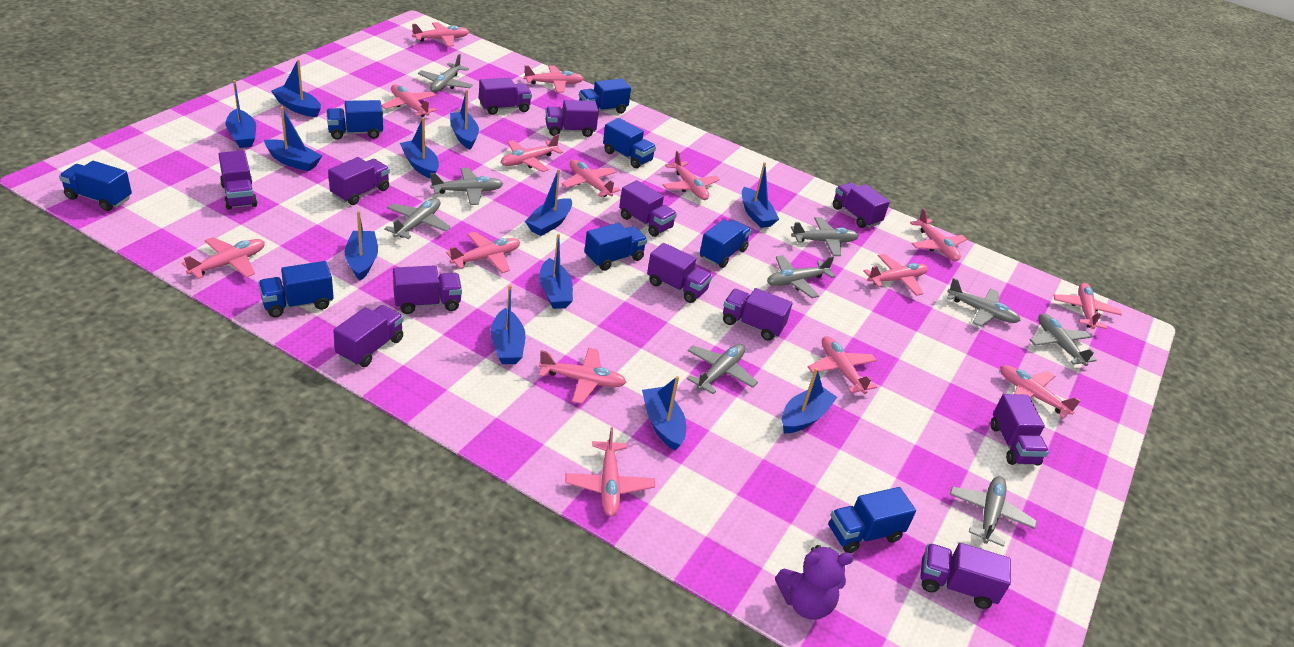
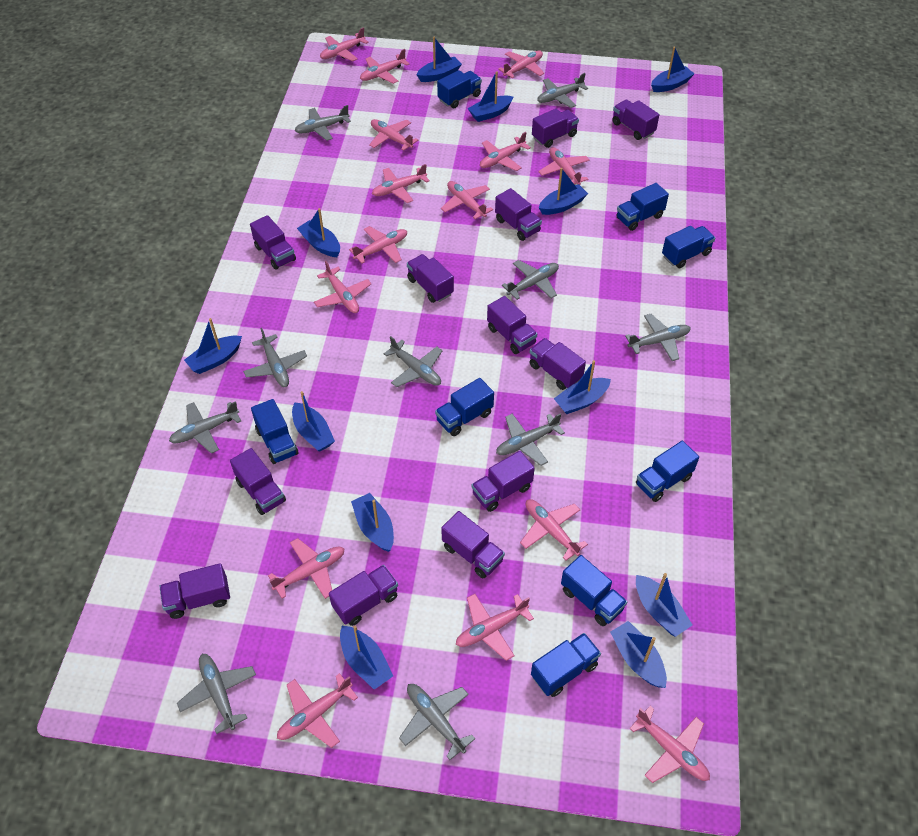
grey plane: [384,198,451,239] [418,54,473,92] [430,168,503,205] [687,344,758,394] [767,255,835,298] [791,217,859,256] [947,278,1021,327] [950,476,1037,547] [1030,313,1097,366] = 9 -> [169,401,241,454] [177,654,256,734] [243,328,307,387] [295,105,351,141] [384,336,442,387] [399,684,475,760] [496,413,565,466] [502,260,559,300] [537,73,588,108] [625,314,691,361] = 10
purple teddy bear: [775,545,853,620] = 1 -> none = 0

